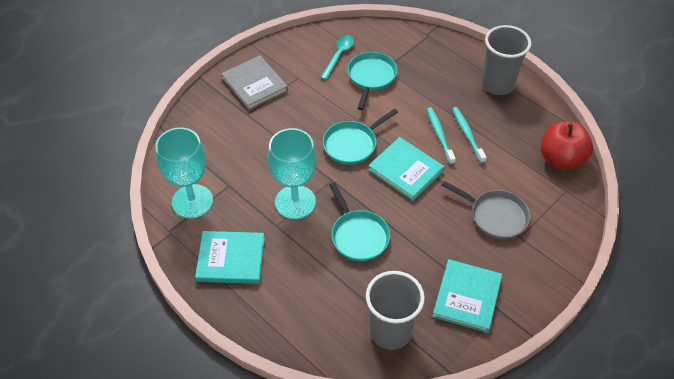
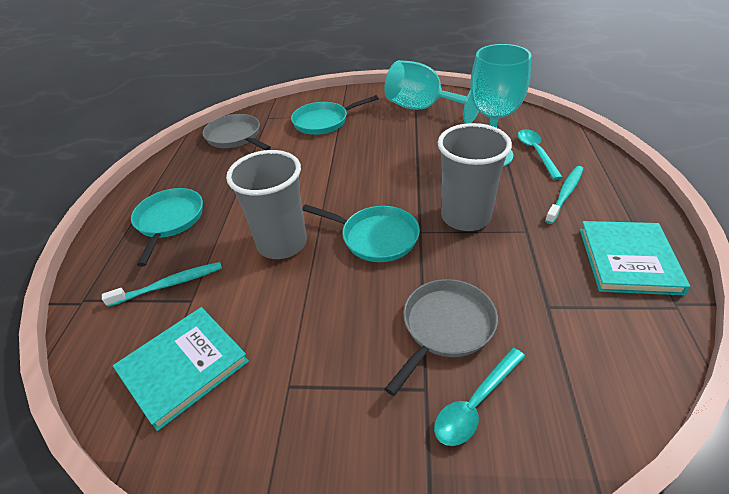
grey book: [221,55,288,110] = 1 -> none = 0
grey pan: [441,181,530,239] = 1 -> [203,114,271,150] [385,279,498,396] = 2
red apple: [541,121,593,170] = 1 -> none = 0
turquoise book: [195,231,265,284] [368,137,444,201] [432,259,502,333] = 3 -> [113,307,249,431] [580,221,690,295] = 2
turquoise spoon: [320,35,354,80] = 1 -> [434,348,526,446] [517,129,563,180] = 2

